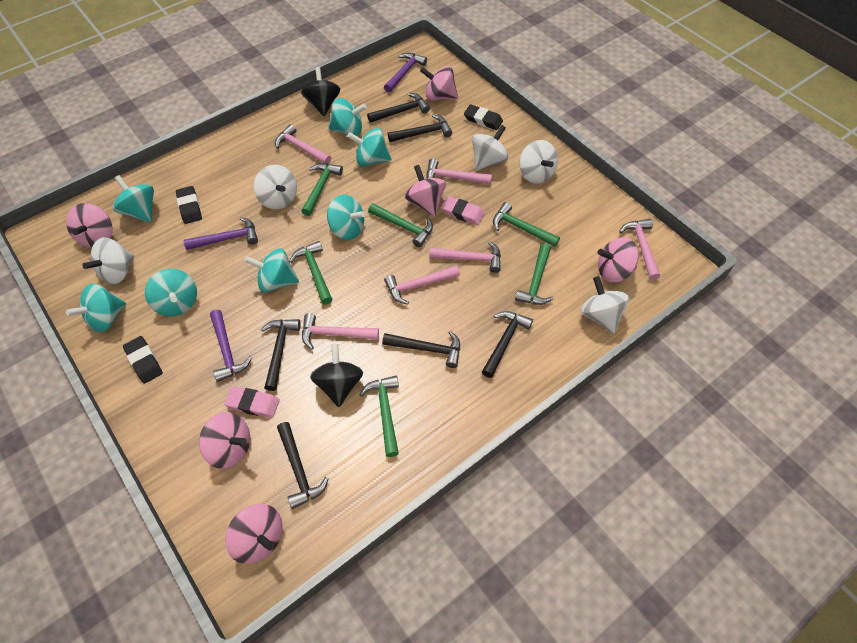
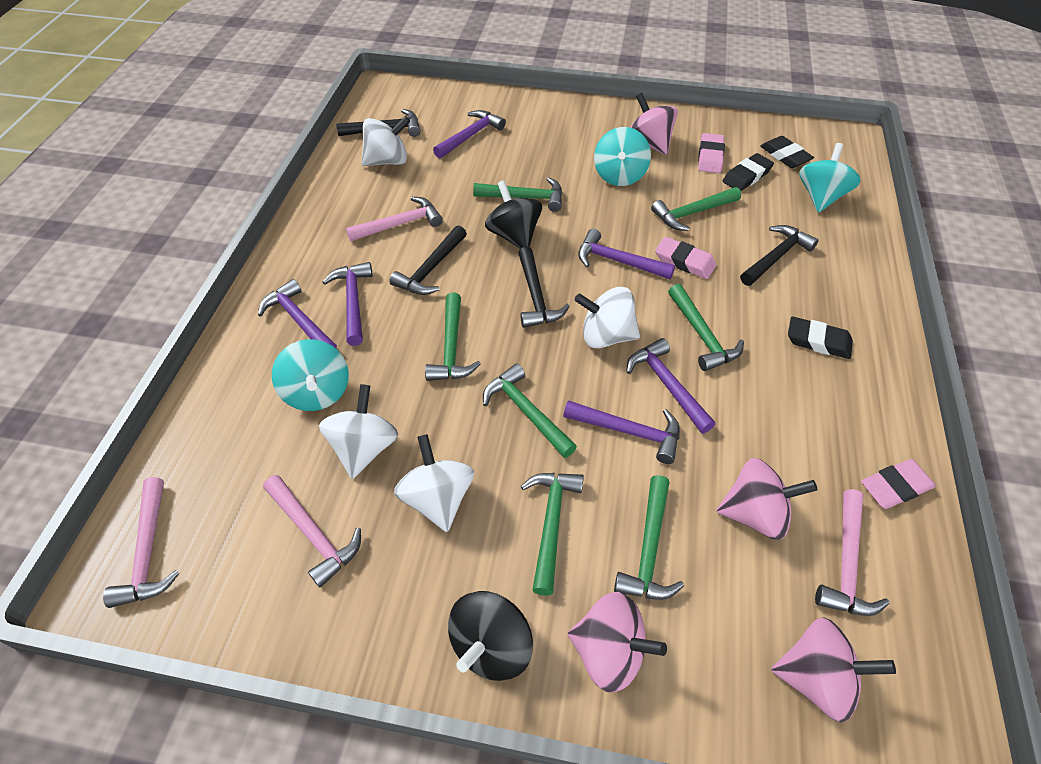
black hammer: [261,319,301,391] [277,422,329,509] [367,93,430,123] [382,331,460,368] [388,114,452,142] [482,311,533,378] = 6 -> [336,109,421,137] [389,225,467,295] [518,246,570,328] [740,225,819,286] = 4
green hammer: [289,241,333,305] [301,163,343,216] [359,376,399,457] [368,203,433,247] [493,202,560,247] [515,243,554,305] = 6 -> [425,293,481,381] [473,177,562,212] [483,364,577,458] [521,473,584,596] [614,475,684,600] [651,187,741,231] [668,284,744,371] = 7
pink eraser: [224,386,280,418] [441,196,485,225] = 2 -> [655,237,716,279] [698,133,725,173] [861,459,936,509] = 3
pink hammer: [275,124,331,164] [302,313,379,349] [384,266,460,305] [426,158,492,185] [429,241,501,273] [619,219,660,280] = 6 -> [103,477,180,608] [263,475,361,587] [346,197,443,241] [815,489,890,616] = 4
pink spinning top: [66,203,113,248] [199,412,250,469] [225,504,282,564] [405,165,446,217] [420,66,458,101] [597,237,639,283] = 6 -> [568,592,667,693] [630,93,678,155] [717,458,818,540] [771,617,896,723] = 4
purple hammer: [183,217,258,250] [210,310,252,382] [384,53,427,92] = 3 -> [258,279,337,349] [323,262,373,346] [433,110,506,158] [563,400,680,464] [578,229,675,279] [627,338,715,433] = 6
turquoise spinning top: [66,283,126,332] [113,175,154,223] [145,269,197,316] [245,248,299,292] [327,195,365,240] [328,98,367,136] [347,128,391,167] = 7 -> [272,339,349,411] [594,127,651,186] [799,143,861,213] = 3
white spinning top: [82,237,134,284] [254,165,297,209] [472,125,508,171] [519,140,558,184] [581,276,630,333] = 5 -> [319,384,398,479] [361,116,410,166] [394,434,474,532] [575,287,640,349] = 4

